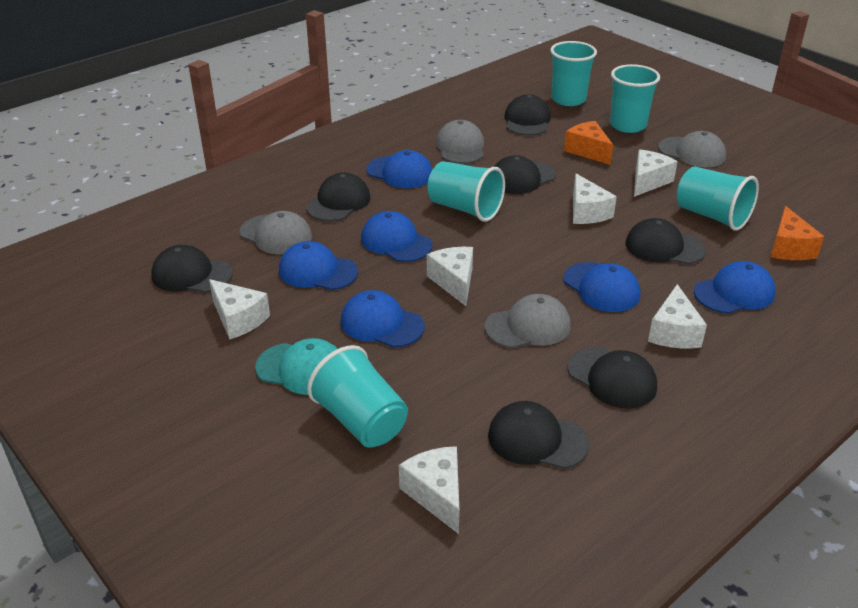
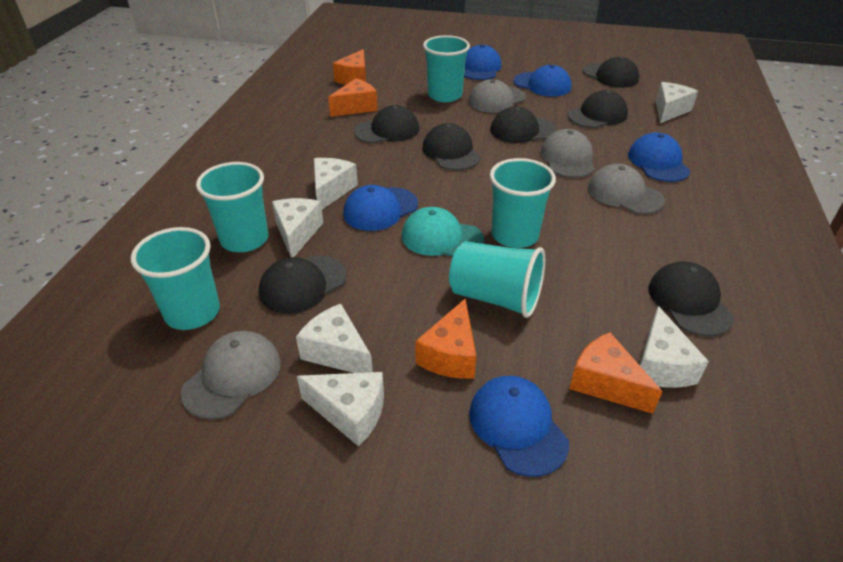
blue cap: [279,241,358,290] [340,290,425,348] [361,211,433,262] [366,150,432,188] [563,262,640,312] [694,261,776,314] = 6 -> [343,185,418,231] [464,44,502,80] [469,376,569,477] [513,65,571,97] [628,132,690,182] = 5
orange cheese: [564,121,613,165] [771,206,824,260] = 2 -> [328,78,378,117] [333,49,366,85] [415,299,476,379] [569,332,663,414] = 4

